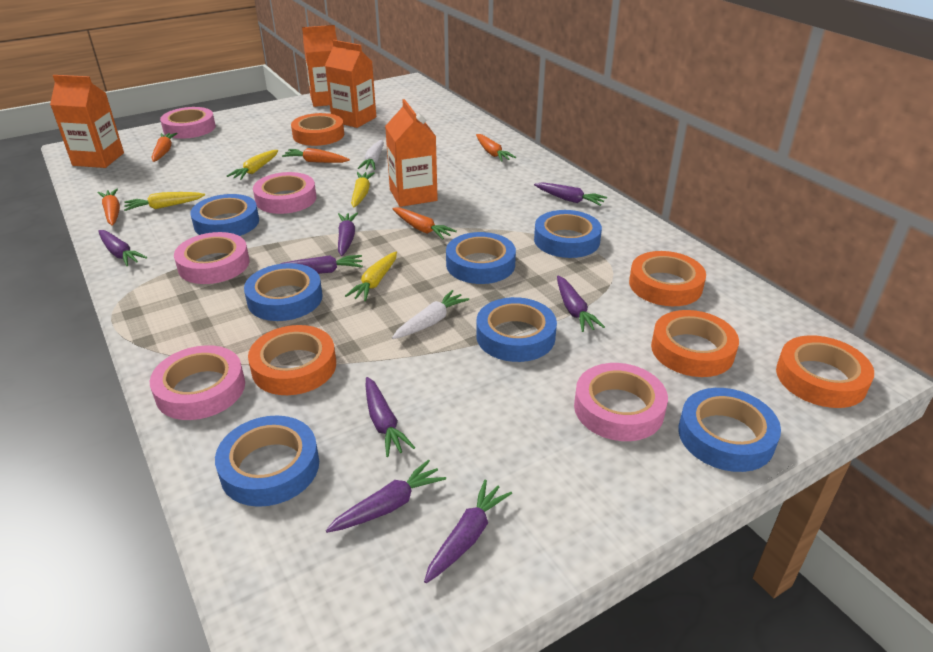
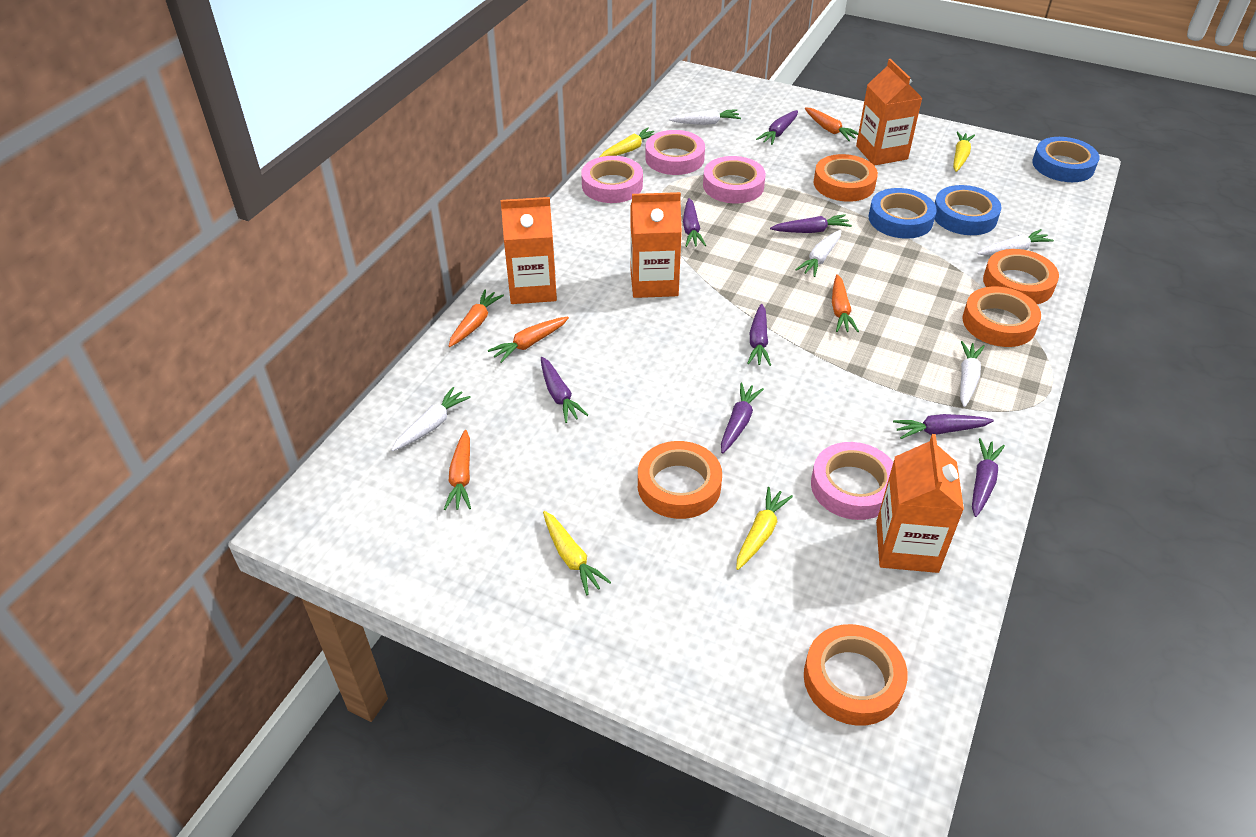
blue tape: [190,194,259,236] [215,416,319,507] [244,263,323,321] [446,232,516,284] [476,297,557,362] [534,210,602,258] [678,388,781,472] = 7 -> [868,188,937,239] [934,185,1002,235] [1032,137,1099,182] = 3
pink tape: [150,345,245,420] [160,107,216,139] [174,232,250,284] [253,172,316,214] [574,363,668,441] = 5 -> [581,156,643,203] [645,130,705,175] [703,156,766,203] [811,442,893,520] = 4
white carrot: [358,140,384,170] [392,290,469,339] = 2 -> [391,387,471,451] [669,109,741,125] [795,230,841,277] [960,341,985,407] [978,229,1054,255] = 5

